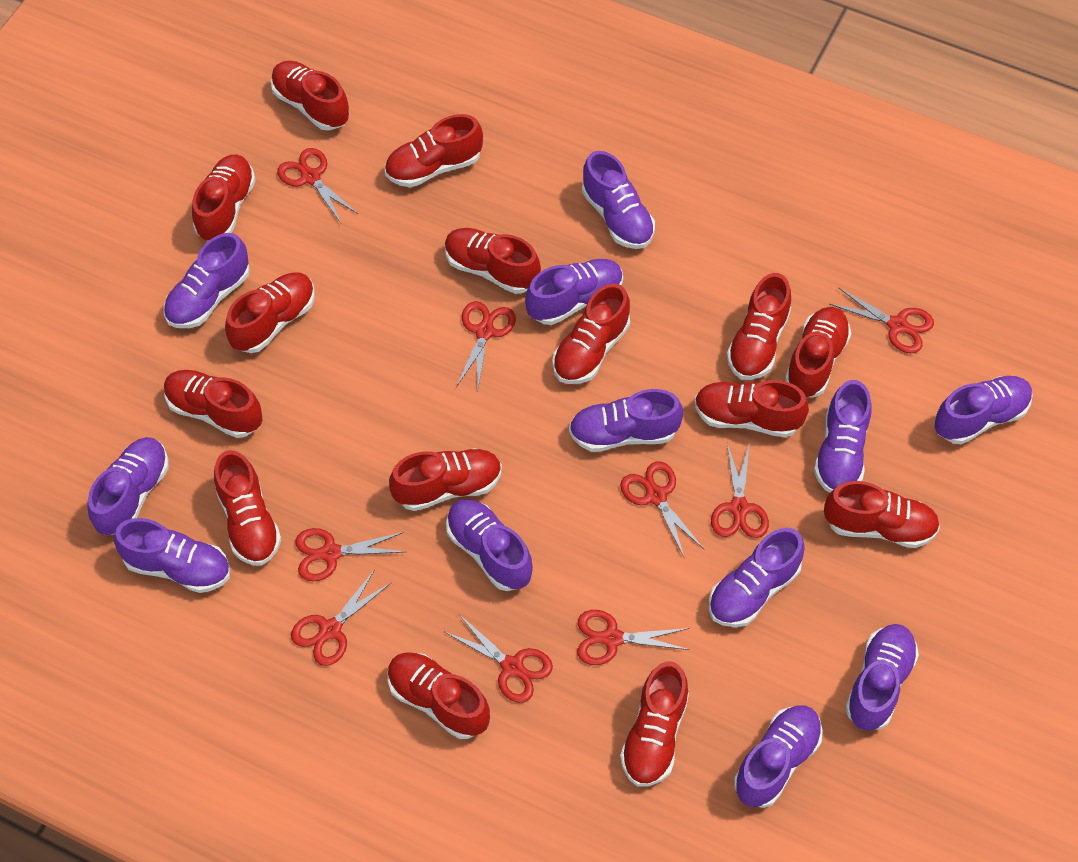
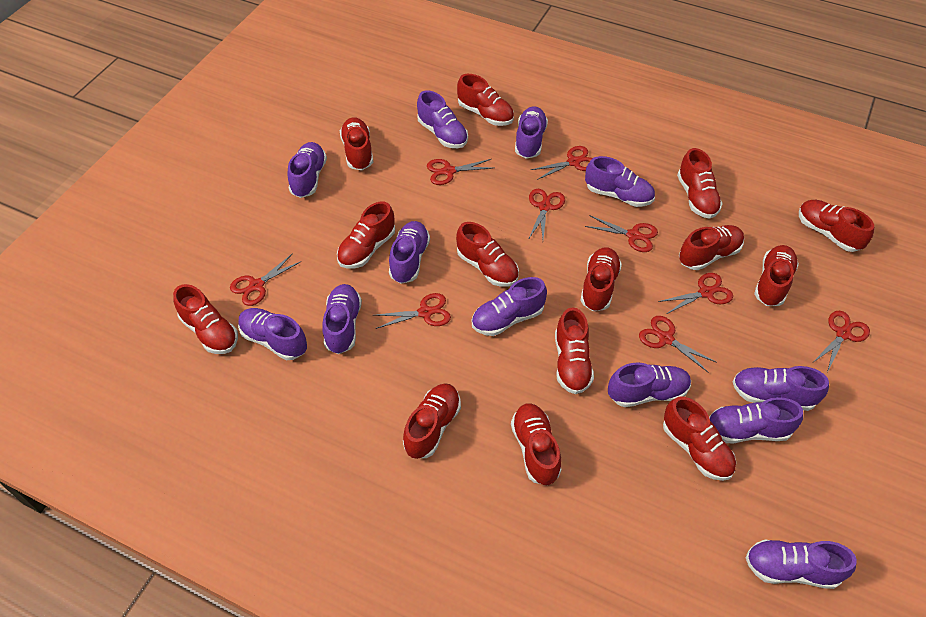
red shoe: [164,370,263,438] [192,155,256,241] [214,450,281,566] [225,273,315,353] [271,61,349,130] [385,114,483,187] [388,652,490,739] [389,448,502,511] [445,228,541,294] [552,284,630,384] [620,661,689,787] [694,380,809,437] [727,273,791,380] [785,307,851,397] [824,481,940,548] = 15 -> [173,284,238,354] [337,201,395,268] [340,117,373,170] [403,383,461,459] [456,222,519,287] [457,74,514,126] [511,403,561,485] [555,307,594,394] [580,247,622,311] [663,397,736,481] [677,148,723,218] [679,225,744,270] [754,245,799,306] [799,200,874,252] = 14

